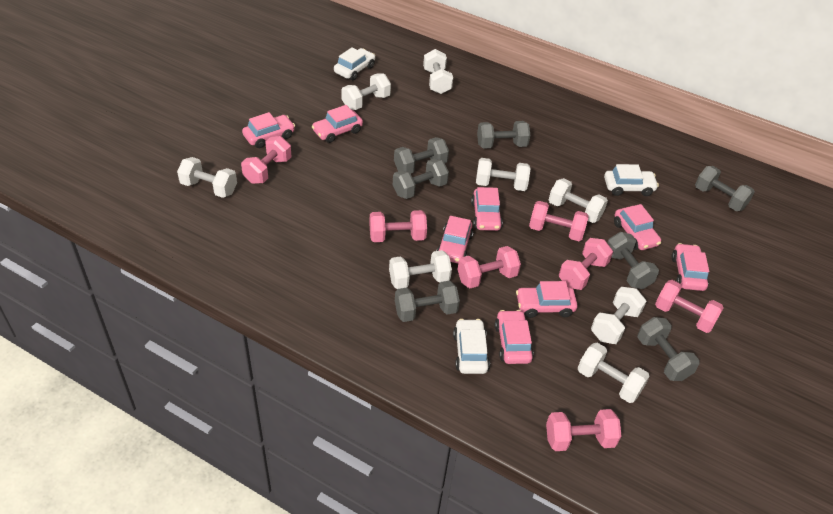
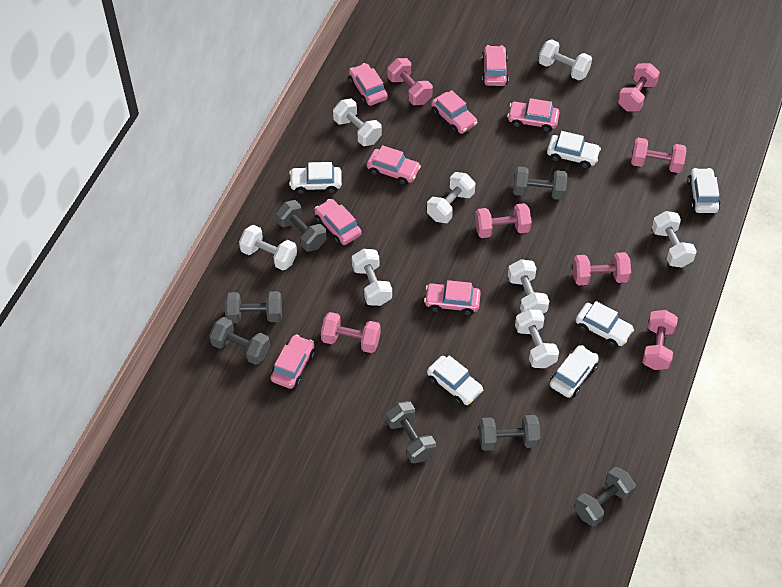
white car: [334,47,375,80] [453,319,490,374] [604,164,659,196] = 3 -> [289,162,342,194] [427,356,483,406] [547,131,601,169] [550,345,599,398] [576,301,634,348] [688,168,721,213] = 6

